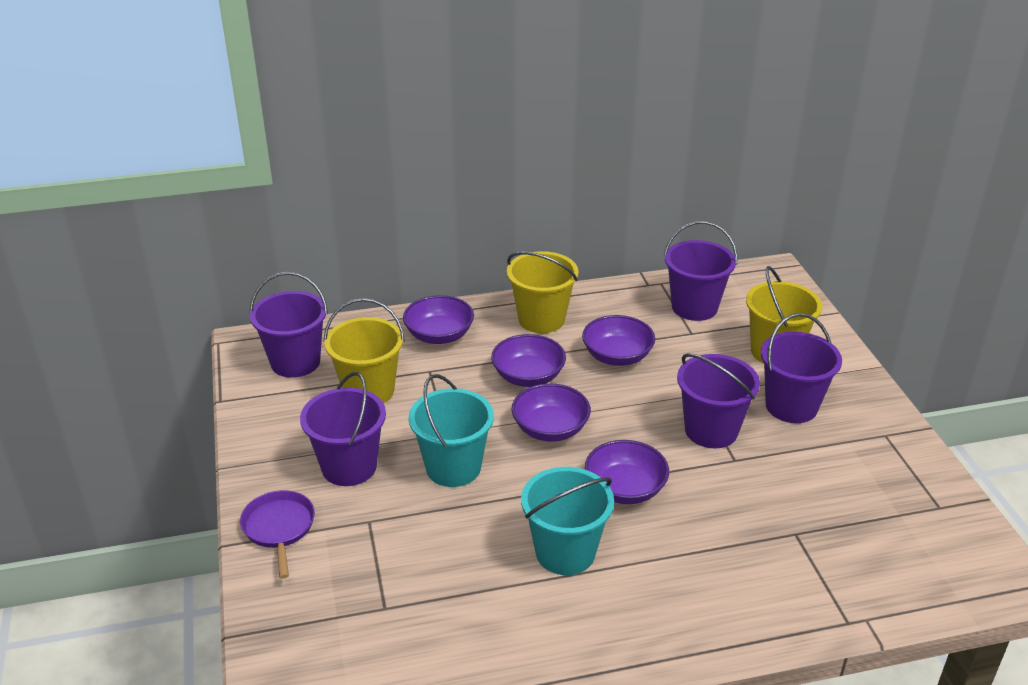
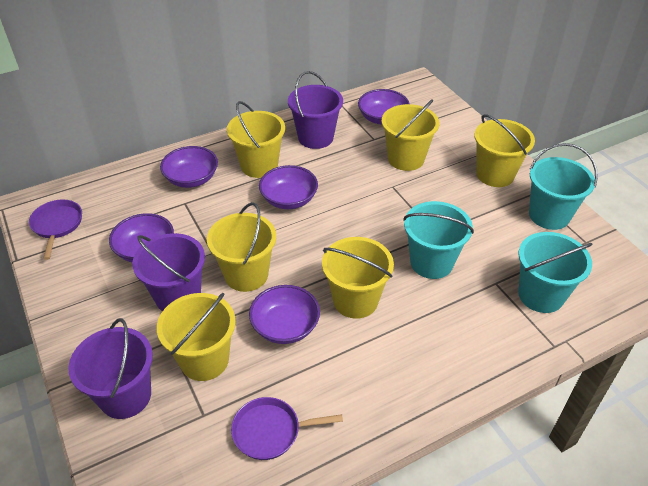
purple bucket: [249,272,328,378] [300,372,386,486] [664,221,737,321] [677,353,760,448] [761,313,842,423] = 5 -> [68,318,153,419] [132,233,205,311] [288,71,343,149] = 3
purple pan: [240,490,315,579] = 1 -> [29,199,82,260] [231,397,343,460] = 2
turquoise bucket: [409,374,494,487] [521,467,614,575] = 2 -> [403,201,474,279] [518,232,593,313] [529,143,598,230] = 3
yellow bucket: [324,298,405,403] [507,251,579,333] [746,266,822,364] = 3 -> [157,293,236,381] [207,202,276,292] [227,101,285,178] [322,237,394,319] [381,99,439,171] [474,114,535,187] = 6

